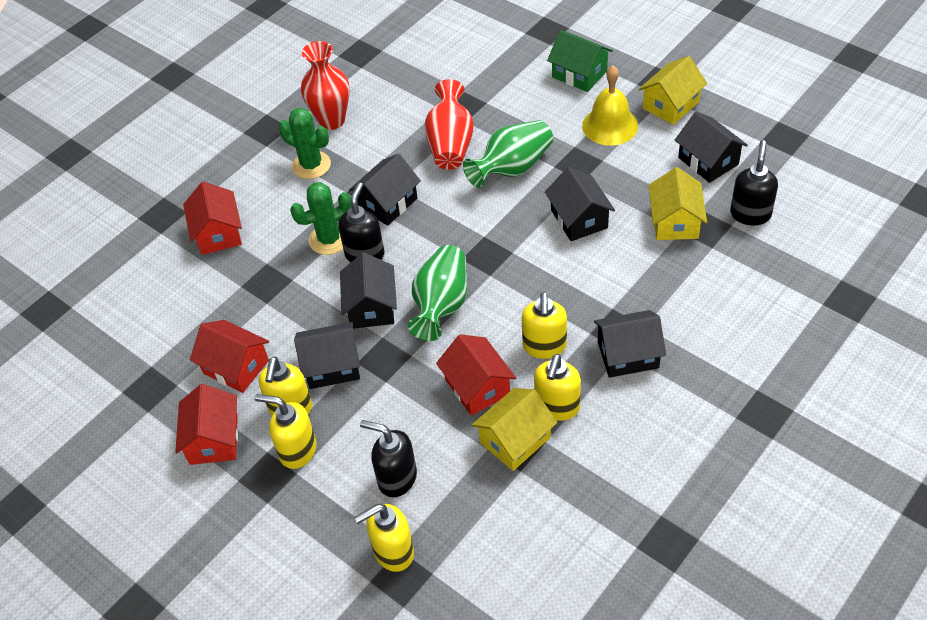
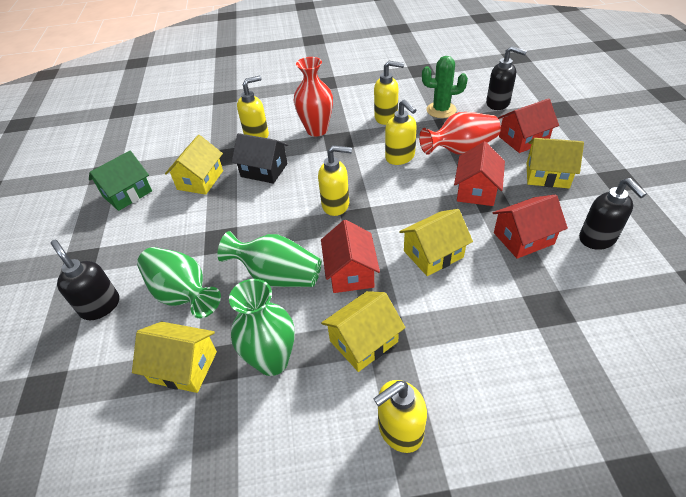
black house: [294,322,360,389] [340,253,397,329] [349,153,421,226] [545,167,615,241] [594,310,666,378] [675,111,748,183] = 6 -> [232,133,288,184] = 1
green cactus: [279,108,331,179] [290,182,352,255] = 2 -> [422,56,468,118] = 1
green vase: [408,245,467,341] [463,120,553,188] = 2 -> [137,247,221,318] [217,231,322,287] [229,279,295,376] = 3
yellow bell: [582,65,638,146] = 1 -> none = 0
yellow house: [472,388,557,471] [638,56,707,125] [648,167,707,240] = 3 -> [132,322,217,393] [165,135,223,195] [321,291,406,372] [399,209,473,276] [527,138,584,188] = 5

